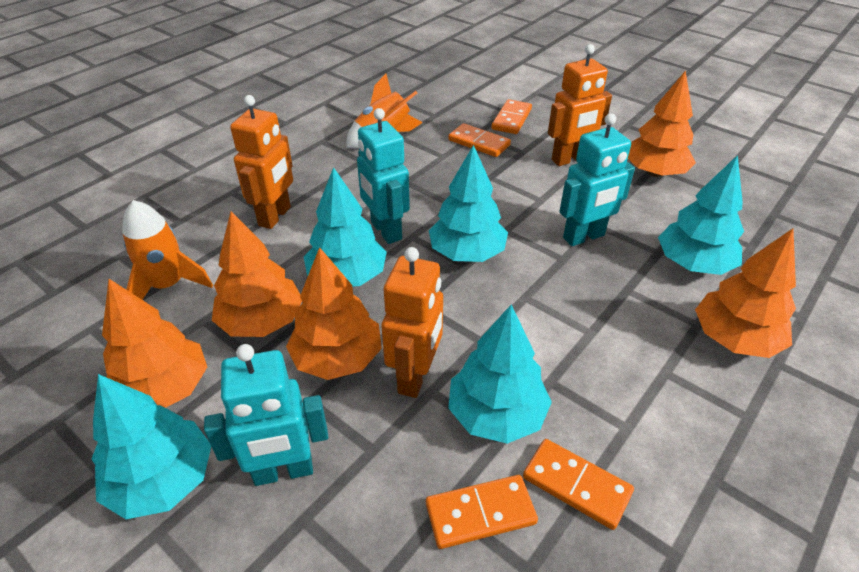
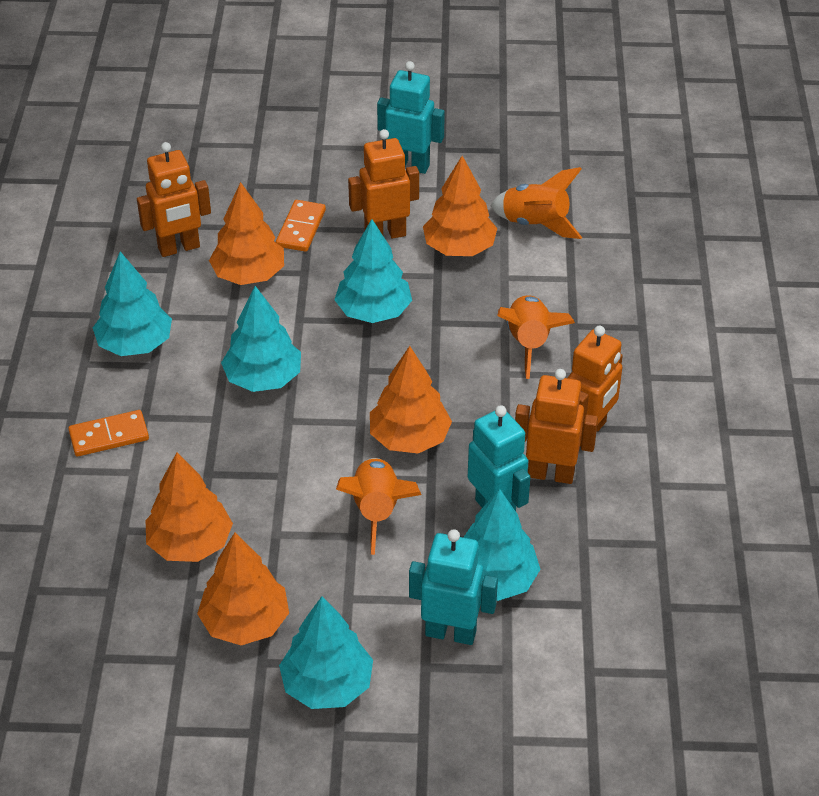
orange domino: [426,475,538,549] [448,123,511,157] [491,99,532,134] [523,439,634,530] = 4 -> [68,410,149,457] [276,200,326,252] = 2
orange robot: [230,95,293,229] [381,247,443,398] [548,44,612,166] = 3 -> [137,142,211,257] [348,129,419,239] [515,369,598,484] [568,325,623,446] = 4
orange rocket: [122,200,213,300] [346,74,423,149] = 2 -> [336,458,421,555] [490,167,582,239] [497,295,575,379] = 3

